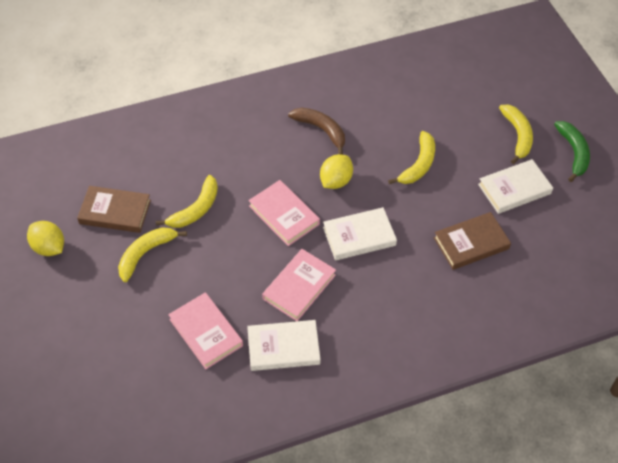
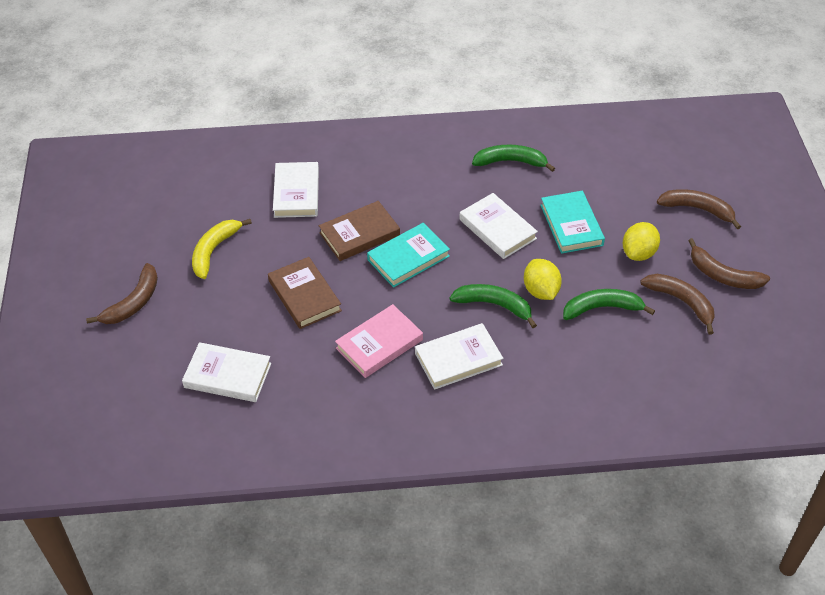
brown banana: [288,107,345,155] = 1 -> [86,263,158,324] [640,274,715,335] [657,189,741,229] [688,238,770,289] = 4
green banana: [554,121,590,182] = 1 -> [450,284,537,328] [472,144,555,172] [563,289,655,320] = 3
pink book: [168,292,243,369] [248,180,320,246] [262,249,336,321] = 3 -> [335,304,423,378] = 1
turquoise book: none = 0 -> [367,223,450,288] [540,191,605,254] = 2
white book: [247,320,321,371] [323,207,397,260] [478,159,553,214] = 3 -> [182,342,271,402] [273,162,319,218] [415,323,503,390] [459,193,538,259] = 4
yellow banana: [118,227,187,282] [156,175,218,228] [388,131,435,184] [499,105,533,164] = 4 -> [192,219,252,279] = 1

